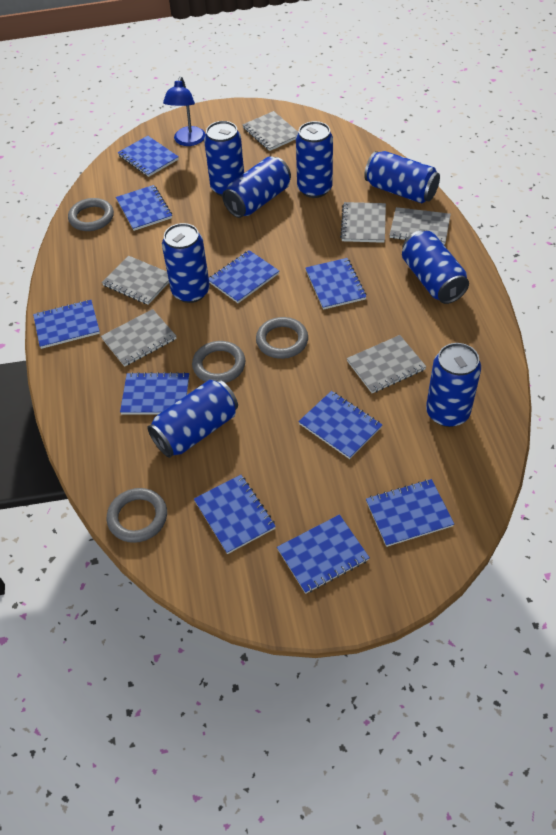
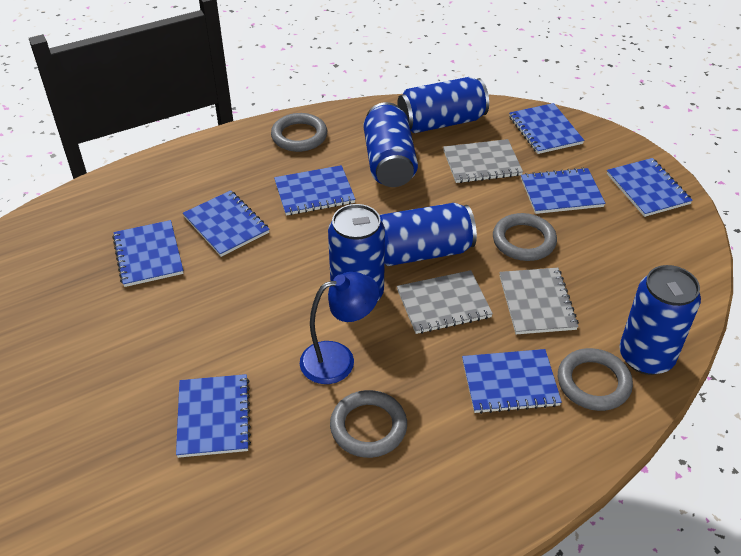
blue can: [147,380,238,458] [162,223,210,303] [204,121,244,196] [222,156,291,218] [296,121,333,198] [364,151,440,203] [402,230,469,304] [426,343,481,427] = 8 -> [328,204,385,300] [364,102,418,187] [379,203,477,266] [397,77,489,133] [619,265,701,375] = 5
blue notebook: [33,300,100,349] [116,185,172,231] [118,136,179,177] [120,372,189,414] [194,475,276,554] [209,250,279,303] [277,514,370,594] [298,391,382,459] [305,258,367,310] [366,479,454,547] = 10 -> [113,220,184,287] [176,374,251,458] [183,190,270,257] [274,165,355,216] [462,349,562,414] [509,103,584,154] [521,167,605,214] [607,158,693,217] = 8
grey notebook: [101,309,177,367] [102,256,169,305] [243,111,299,151] [340,202,386,243] [347,335,427,393] [390,207,451,245] = 6 -> [397,270,493,334] [443,139,523,183] [499,268,579,334] = 3

